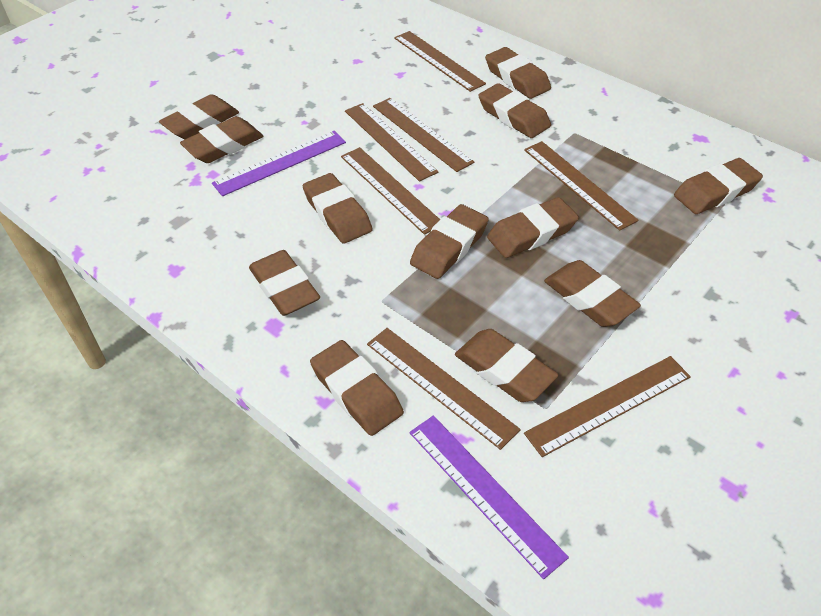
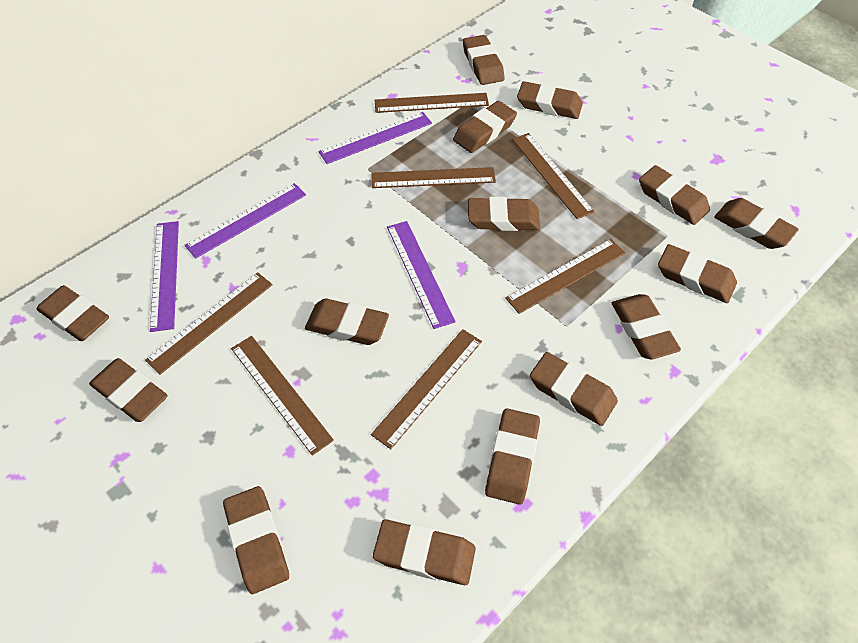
brown eraser: [159,94,239,139] [180,116,263,163] [249,250,320,316] [303,173,373,244] [310,340,404,436] [410,204,489,279] [455,329,559,402] [478,83,551,138] [485,47,551,99] [487,197,579,258] [544,260,641,327] [674,158,763,214] = 12 -> [37,285,109,341] [89,358,167,422] [223,486,289,594] [305,299,389,345] [373,519,476,585] [453,101,517,153] [463,35,505,85] [468,197,540,231] [485,408,540,505] [517,81,583,119] [530,352,618,426] [612,294,681,359] [639,165,710,225] [658,244,737,303] [714,198,799,249] = 15
purple ruler: [212,131,346,196] [409,416,569,579] = 2 -> [150,221,179,332] [185,183,306,259] [318,112,432,164] [387,221,455,329] = 4

